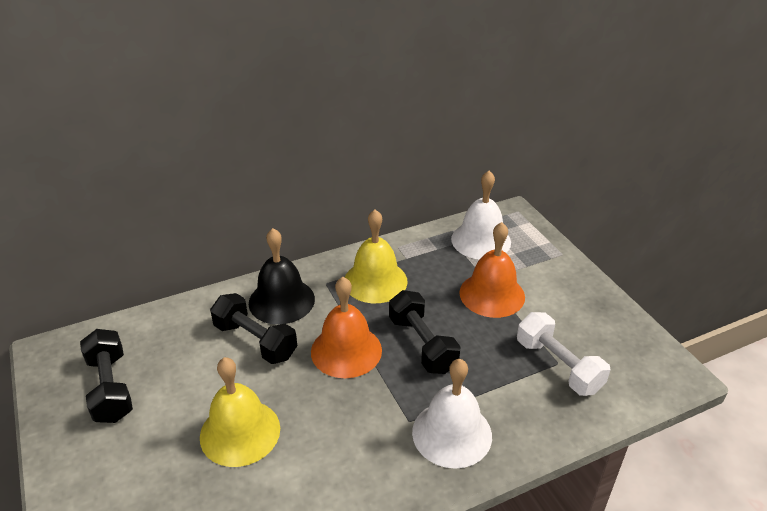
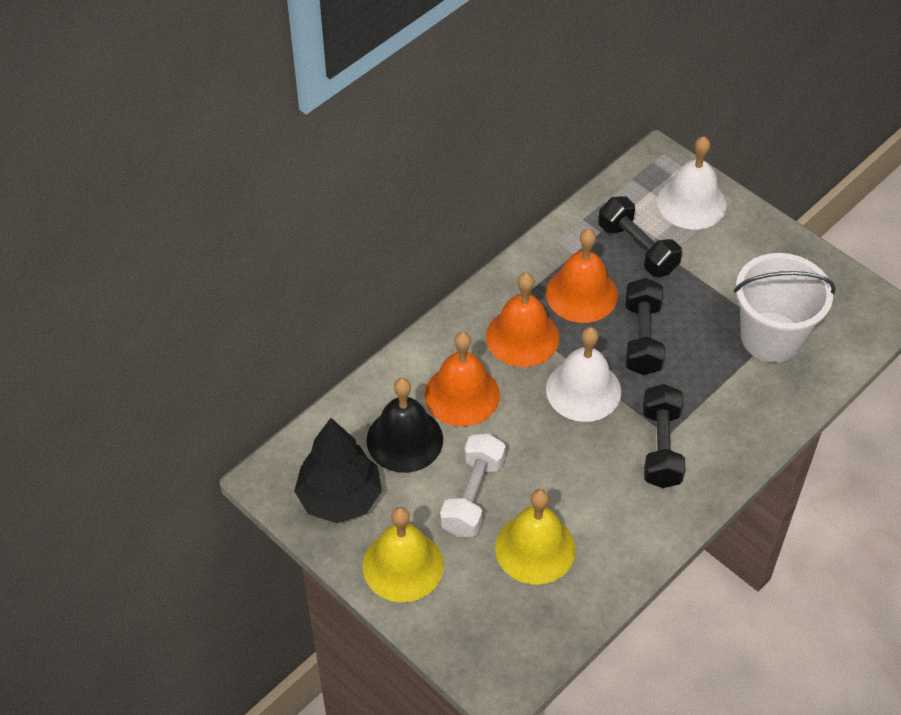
black tree: none = 0 -> [294,418,382,523] = 1
orange bell: [311,277,382,378] [459,222,525,318] = 2 -> [425,332,500,426] [486,273,559,367] [546,229,618,323] = 3
white bucket: none = 0 -> [734,253,836,362] = 1

